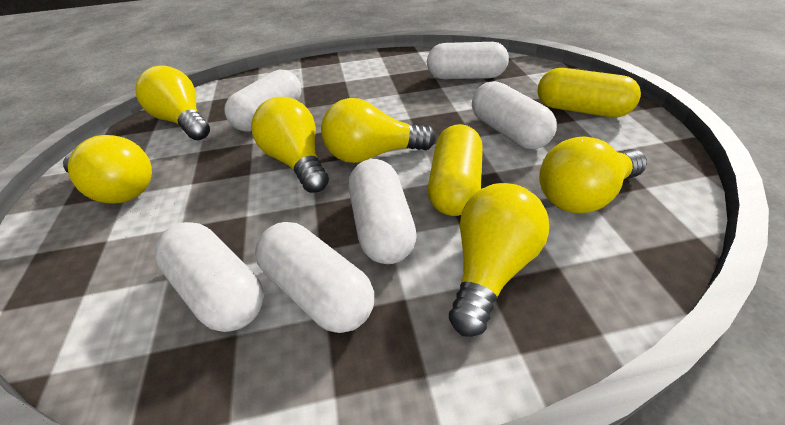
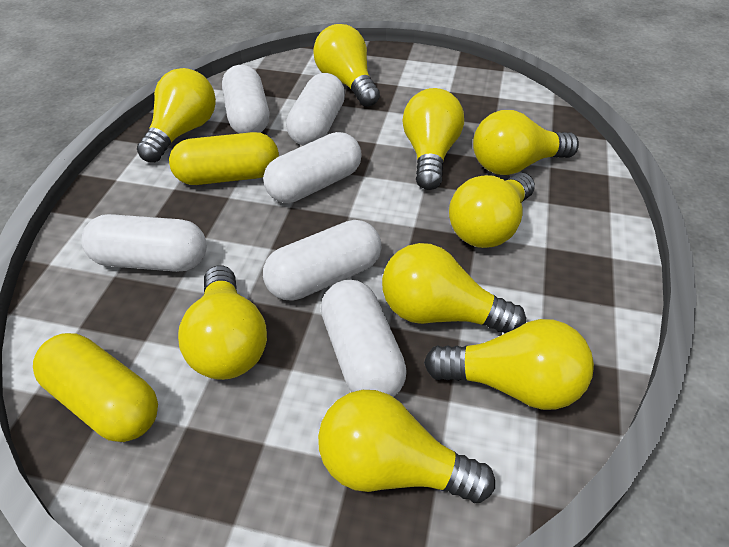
yellow light bulb: [63,135,152,204] [135,66,210,140] [251,97,329,193] [321,98,436,163] [449,183,549,337] [539,136,647,214] = 6 -> [137,68,216,162] [178,265,267,380] [313,24,380,107] [318,390,495,503] [382,243,526,334] [402,88,464,190] [424,319,594,410] [449,172,535,248] [473,110,579,175] = 9

